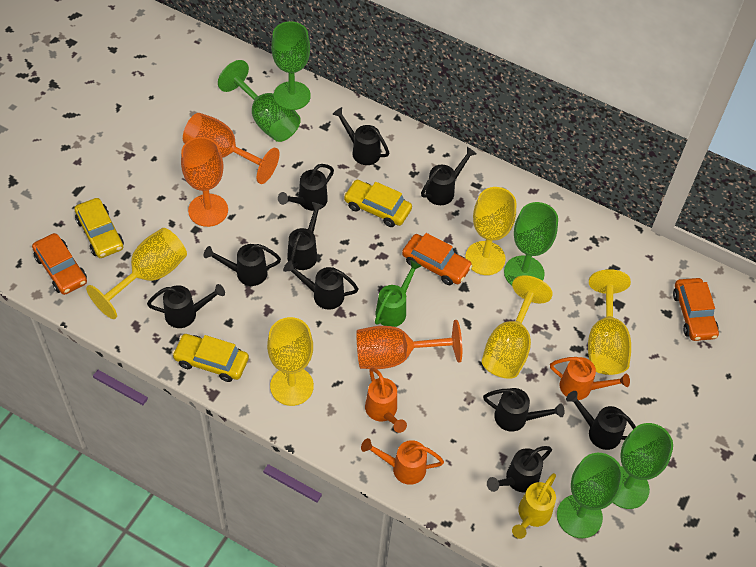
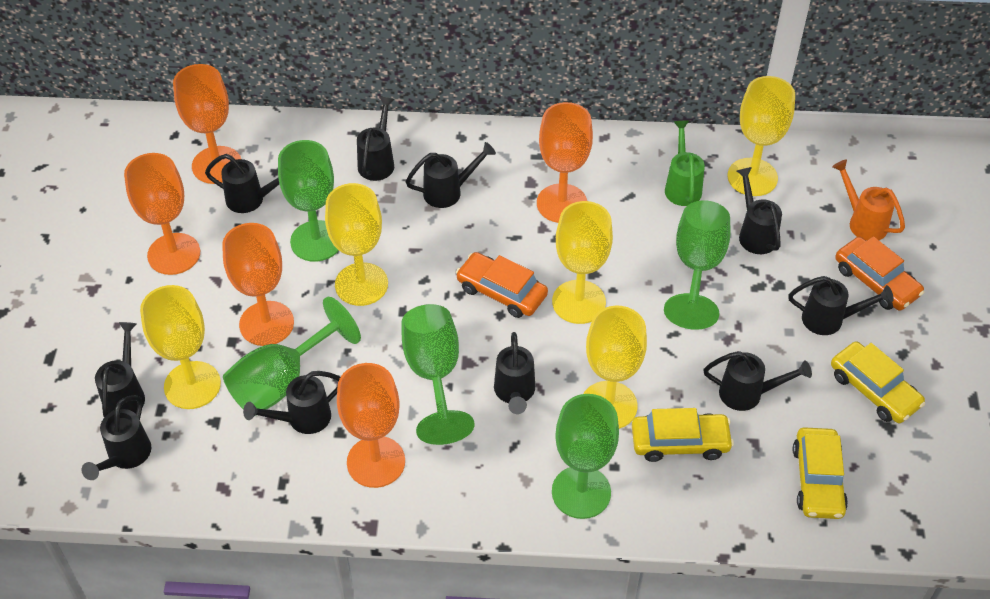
orange car: [32,233,87,295] [402,233,472,285] [673,278,719,341] = 3 -> [456,252,548,318] [835,236,924,311] = 2
orange goblet: [181,137,228,227] [183,113,280,184] [357,320,462,369] = 3 -> [124,153,200,275] [173,64,241,184] [222,223,294,346] [337,363,405,488] [537,102,593,223] = 5
orange watering can: [361,438,444,485] [365,367,407,433] [550,357,630,400] = 3 -> [832,159,905,241] = 1
yellow watering can: [512,473,556,539] = 1 -> none = 0

